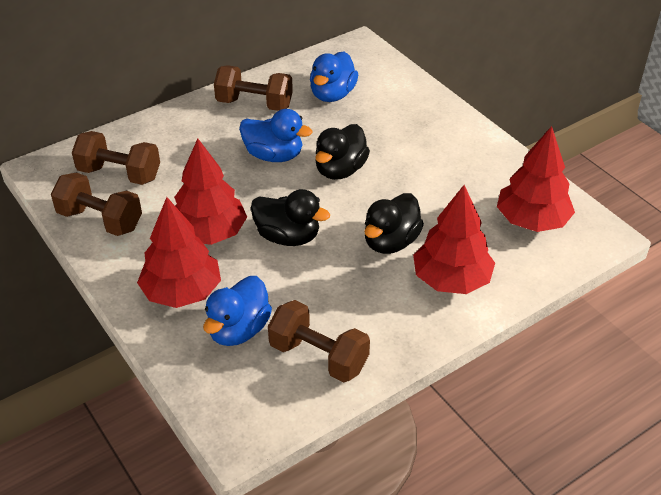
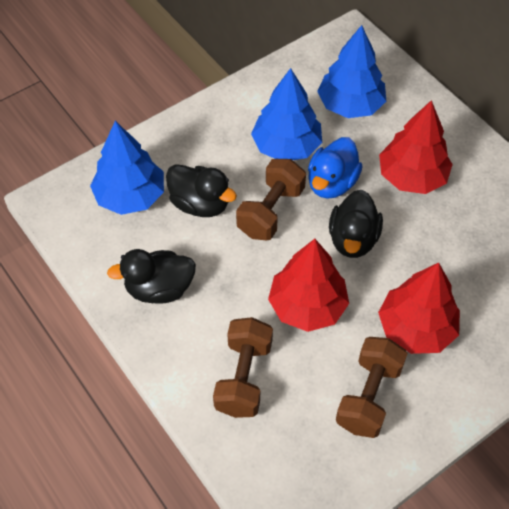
blue duck: [203,276,272,346] [239,109,312,162] [310,51,358,102] = 3 -> [308,137,363,199] = 1
blue tree: none = 0 -> [90,121,164,215] [251,68,322,160] [317,25,386,118] = 3
brown dumbbell: [51,172,142,236] [72,131,160,185] [214,65,293,111] [268,300,370,383] = 4 -> [213,317,273,418] [236,159,306,240] [336,337,408,438] = 3
red tree: [137,197,221,308] [174,138,247,245] [413,185,495,294] [497,126,575,232] = 4 -> [268,239,349,332] [378,263,460,354] [379,100,453,194] = 3

